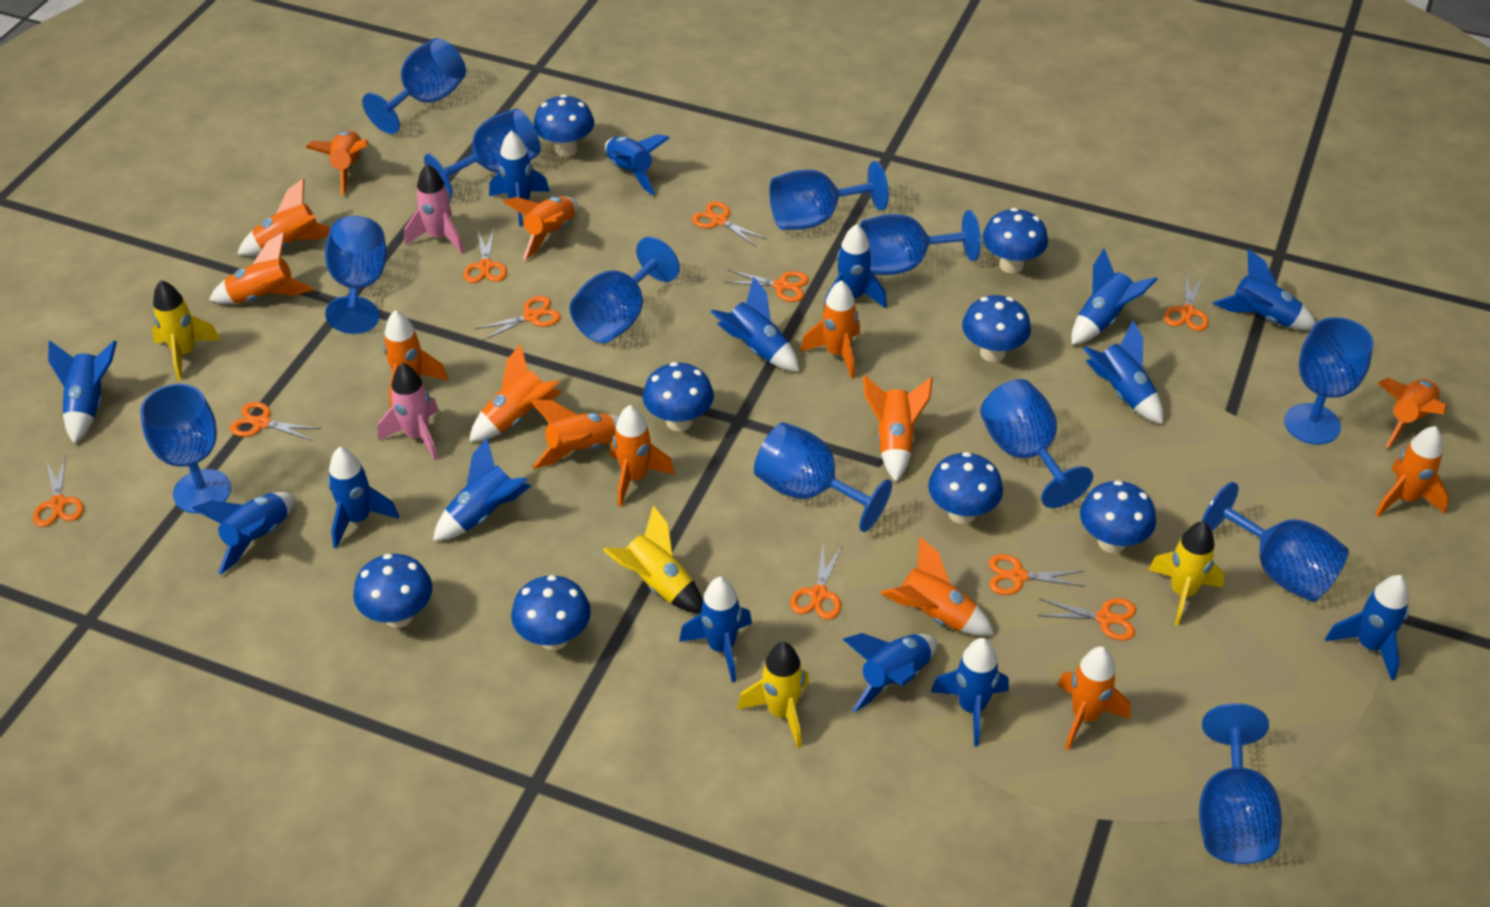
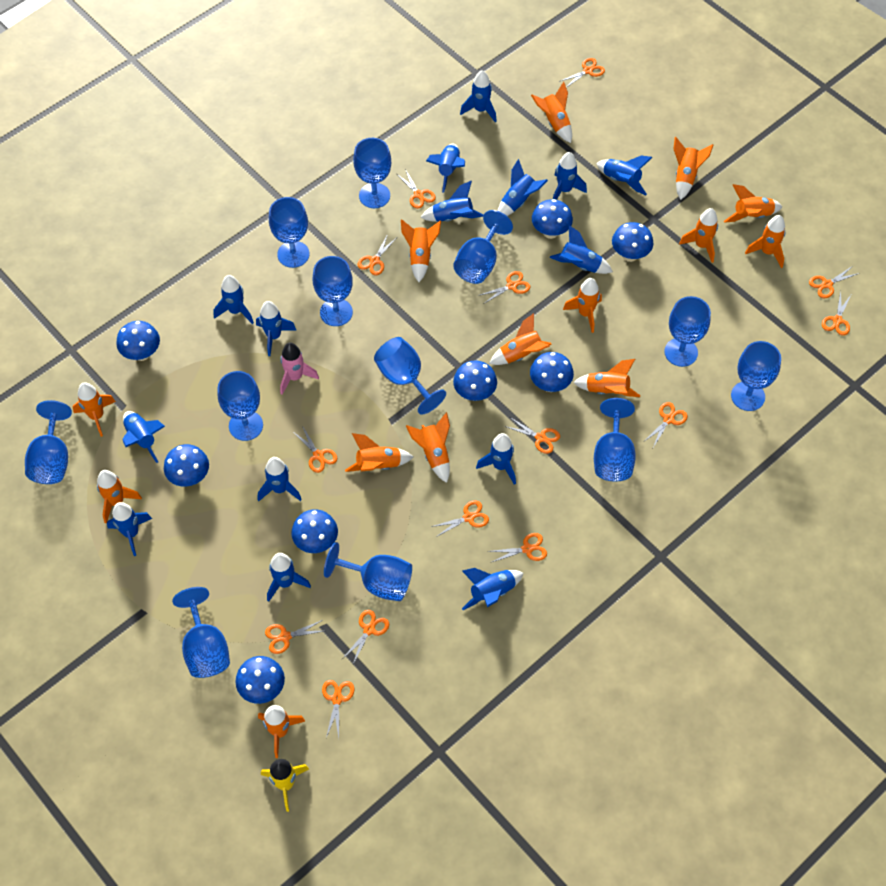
orange scissors: [33,455,84,527] [230,402,321,441] [464,227,507,283] [475,296,561,341] [692,201,767,246] [725,270,809,302] [790,545,842,620] [989,554,1085,595] [1037,598,1136,641] [1164,274,1209,331] = 10 -> [265,620,323,654] [292,427,337,473] [322,680,355,738] [342,610,389,664] [357,234,396,275] [397,169,436,209] [431,501,489,537] [478,271,531,303] [487,533,547,563] [504,417,560,454] [559,58,605,87] [643,402,688,447] [809,267,860,298] [822,291,851,336] = 14
pink rocket: [378,363,439,460] [404,164,464,254] = 2 -> [280,343,319,395] = 1
yellow rocket: [152,280,221,381] [603,505,703,614] [737,642,809,748] [1149,521,1224,626] = 4 -> [261,759,309,812] = 1

